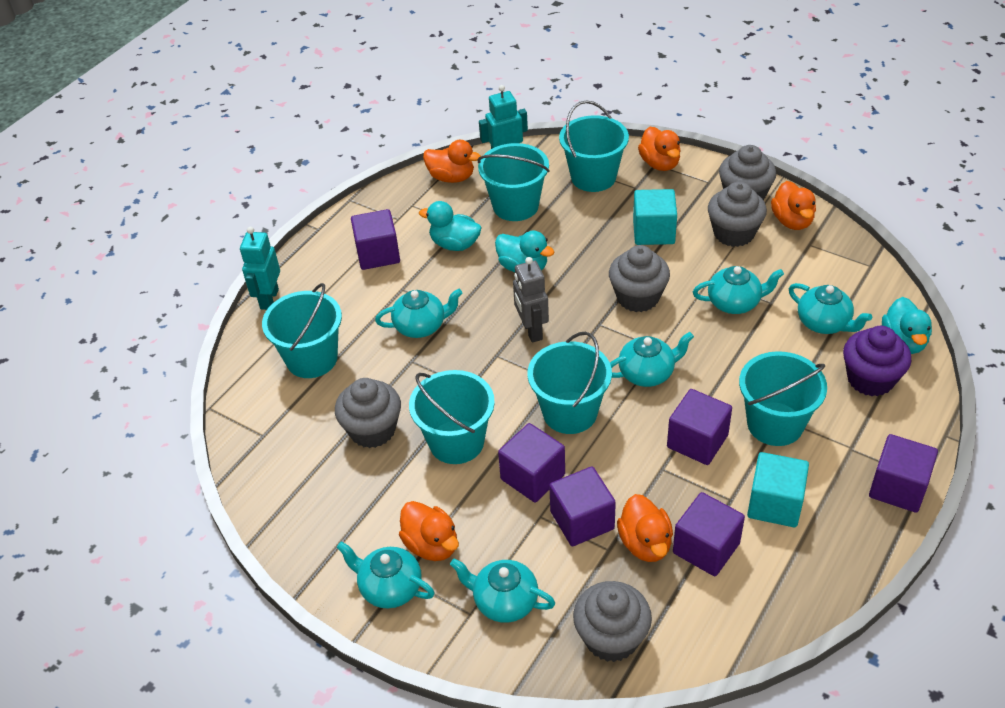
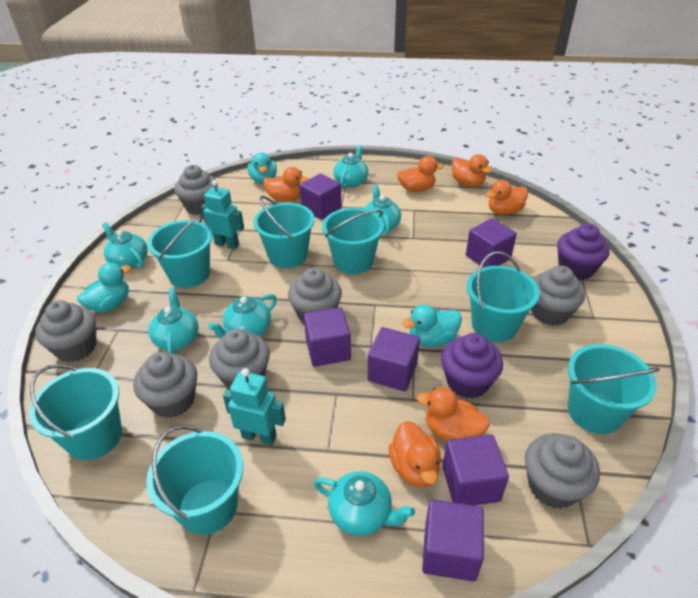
grey cupcake: [335,378,401,448] [573,581,652,662] [609,245,670,312] [708,181,767,247] [719,145,776,200] = 5 -> [35,300,97,362] [133,352,197,418] [174,165,218,215] [209,329,270,390] [288,268,342,324] [525,433,600,509] [531,266,585,326] = 7
grey robot: [513,257,549,343] = 1 -> none = 0
orange duck: [399,501,459,561] [423,140,481,183] [617,494,673,562] [638,127,681,171] [771,181,816,230] = 5 -> [263,167,309,202] [389,421,441,487] [397,156,444,192] [417,387,490,442] [452,154,492,187] [486,180,528,215] = 6
purple cupcake: [843,326,912,396] = 1 -> [441,333,503,399] [557,223,610,280] = 2
turquoise bucket: [262,283,342,378] [409,370,495,464] [477,143,550,221] [527,331,612,434] [559,100,629,192] [739,351,827,446] = 6 -> [29,364,122,460] [146,425,243,535] [148,214,212,288] [253,196,315,268] [322,208,384,274] [467,251,540,342] [568,344,660,434] = 7
turquoise cube: [633,189,677,245] [747,452,809,527] = 2 -> none = 0

